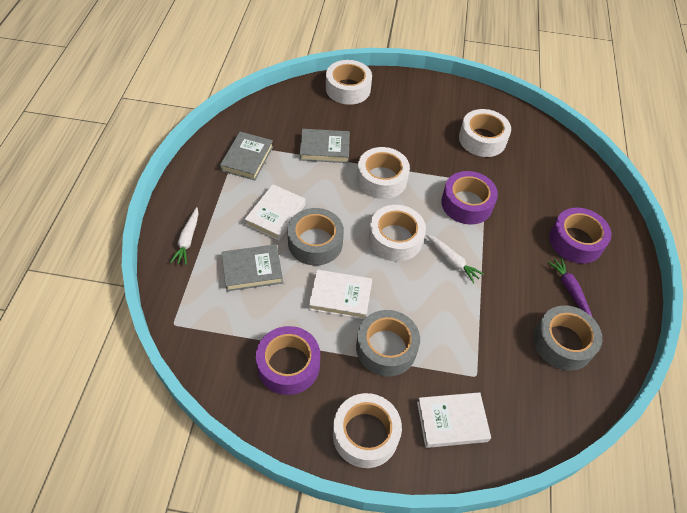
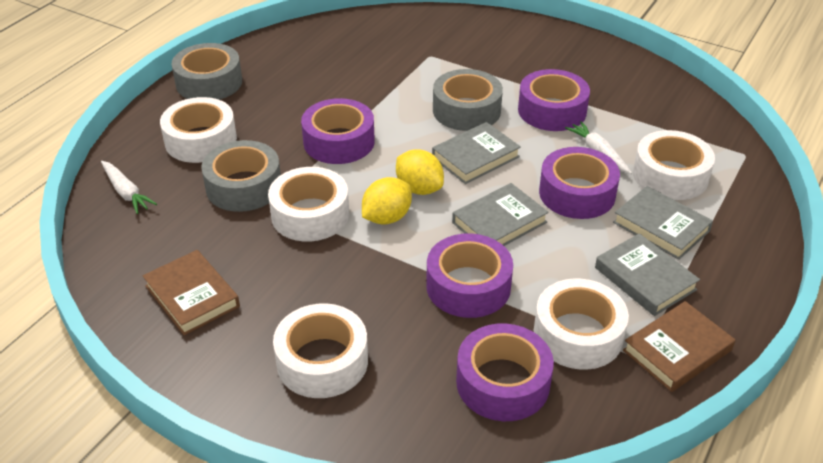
brown book: none = 0 -> [143,250,240,335] [623,301,735,392] = 2
grey book: [220,132,273,180] [222,244,283,291] [300,129,350,163] = 3 -> [432,122,521,184] [452,183,549,246] [595,233,700,316] [613,186,713,260] = 4
purple carrot: [548,257,593,318] = 1 -> none = 0
purple tape: [256,326,320,395] [441,171,498,225] [549,207,611,264] = 3 -> [301,98,375,164] [426,233,513,318] [456,323,554,421] [518,69,590,131] [539,147,620,219] = 5
white book: [245,184,305,241] [309,270,372,319] [417,392,491,448] = 3 -> none = 0
yellow lemon: none = 0 -> [362,177,412,225] [396,149,444,195] = 2

